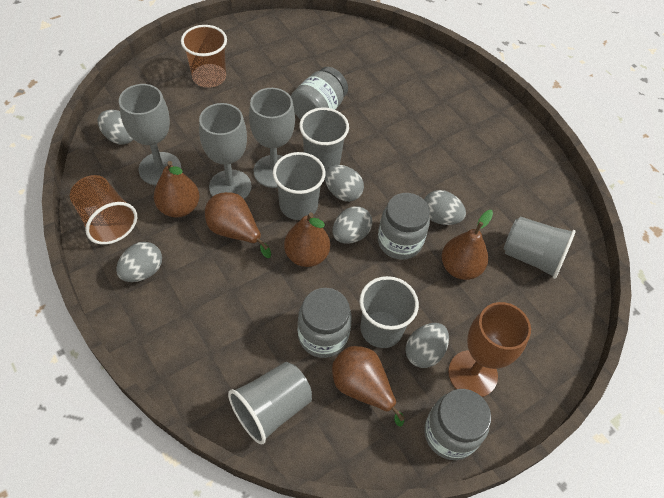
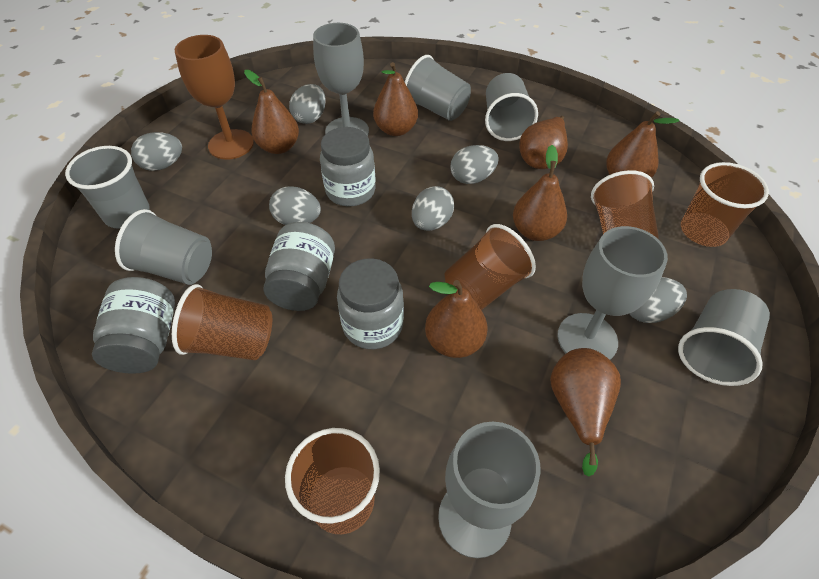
brown cup: [70,175,137,245] [181,25,227,88] = 2 -> [172,284,272,360] [285,428,380,534] [445,224,536,310] [591,170,659,238] [681,162,769,247] = 5
brown pear: [154,161,199,218] [205,192,271,258] [284,212,330,267] [332,346,405,427] [442,210,493,280] = 5 -> [244,70,299,154] [373,62,418,136] [425,280,487,358] [513,145,567,241] [519,116,568,169] [550,348,621,477] [606,111,679,178] = 7

